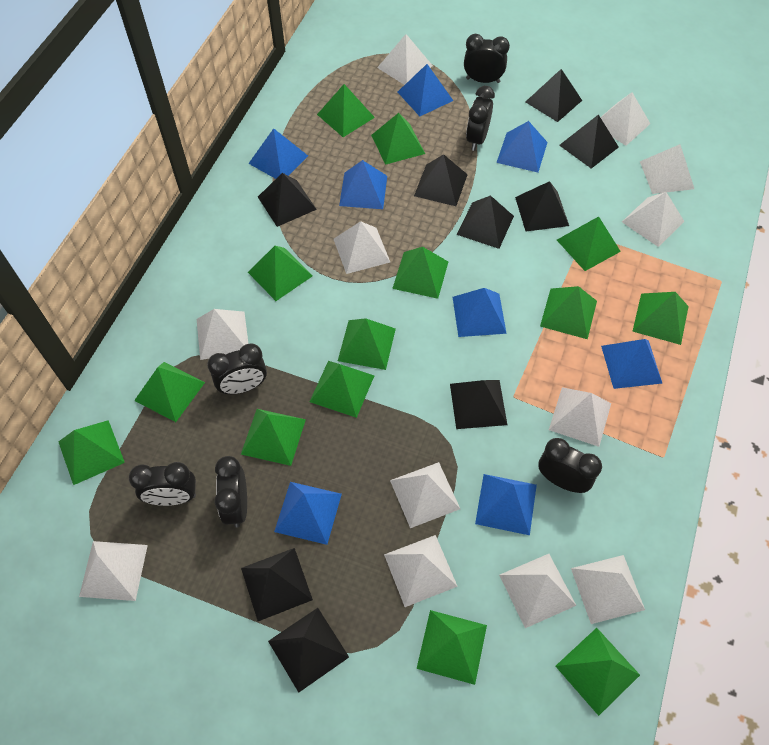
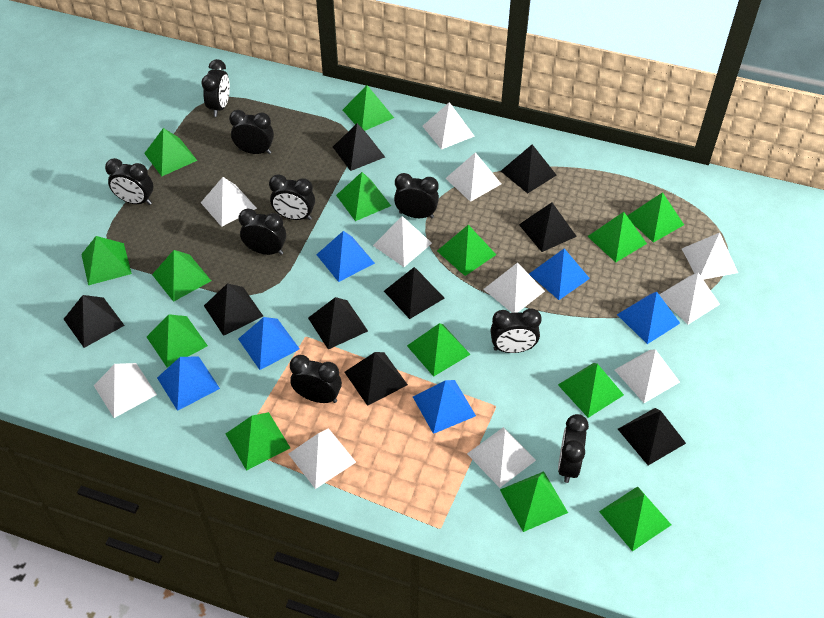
black clock: [129,462,196,506] [207,343,267,394] [215,456,247,528] [464,34,510,83] [466,86,495,151] [538,438,602,493] = 6 -> [105,158,153,205] [202,59,230,117] [229,110,274,154] [238,209,286,255] [269,174,315,220] [290,355,342,403] [394,173,439,218] [490,308,542,353] [558,414,589,483] = 9
blue pyramid: [248,128,308,179] [274,482,342,545] [339,160,387,209] [398,64,453,116] [453,288,507,337] [475,474,537,535] [496,121,548,172] [601,339,662,389] = 8 -> [157,357,220,411] [238,317,300,370] [316,231,375,282] [413,380,476,434] [529,248,590,300] [617,292,680,344] = 6
white pyramid: [79,541,148,601] [197,309,248,360] [334,221,390,274] [377,34,433,85] [384,535,458,607] [390,462,460,528] [499,554,576,628] [549,387,611,447] [571,555,645,624] [600,92,650,146] [622,192,685,247] [640,144,694,194] = 12 -> [94,363,157,418] [201,177,257,227] [288,428,356,489] [373,216,432,267] [422,102,475,150] [445,152,501,202] [467,427,536,488] [483,262,545,313] [615,349,680,403] [659,273,720,324] [682,233,738,280] = 11

